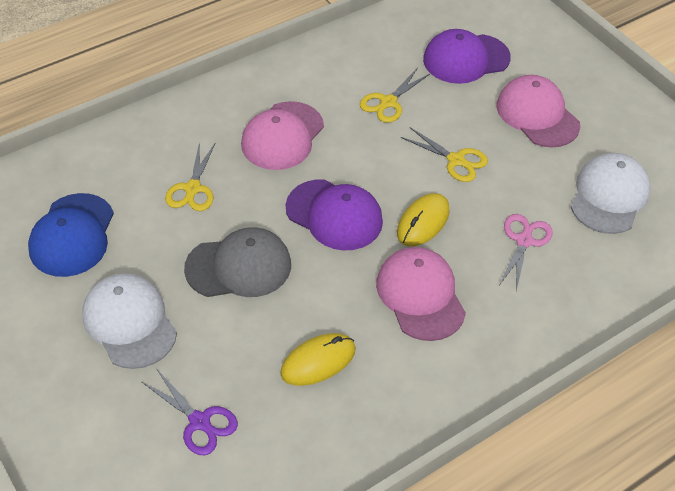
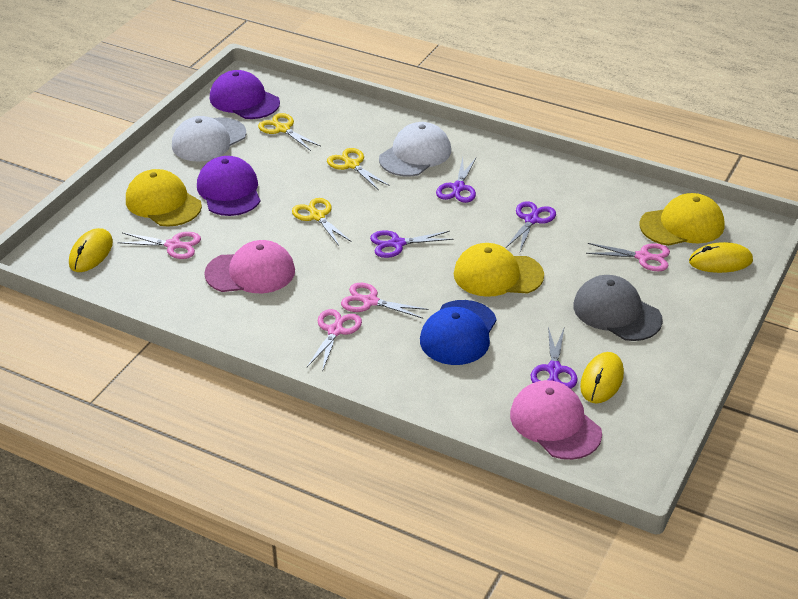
pink cap: [241,101,324,170] [376,247,466,341] [497,75,580,147] = 3 -> [204,240,295,293] [510,380,602,460] = 2
pink scissors: [499,214,553,291] = 1 -> [117,232,201,259] [307,309,362,372] [341,283,429,319] [586,243,670,271] = 4
purple scissors: [142,370,238,455] = 1 -> [370,230,453,258] [436,157,476,203] [506,201,556,251] [531,327,578,389] = 4
yellow cap: none = 0 -> [126,169,202,227] [454,243,544,297] [640,193,725,246] = 3
yellow mouse: [280,333,356,386] [397,193,450,246] = 2 -> [69,228,113,272] [580,352,624,403] [689,242,753,273] = 3

